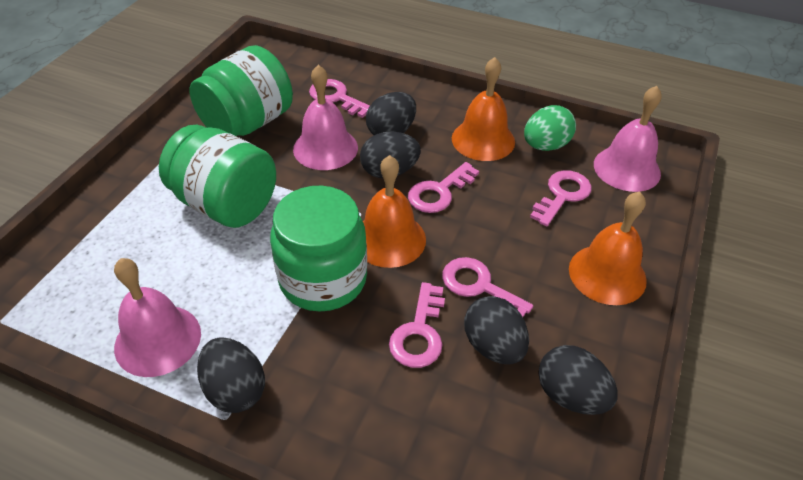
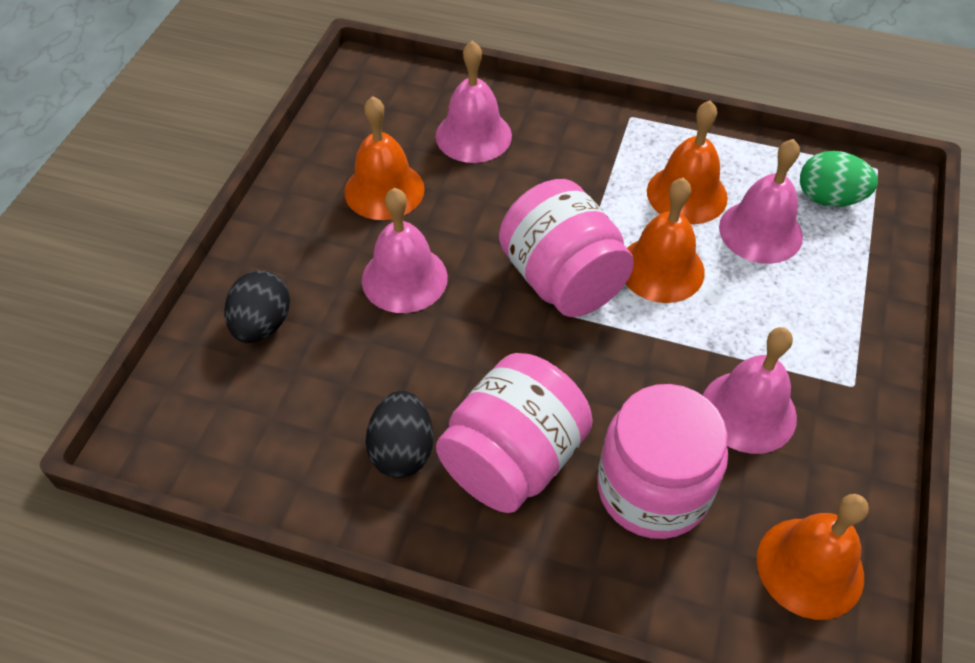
black egg: [197,337,265,413] [360,132,421,178] [366,92,416,135] [464,296,529,364] [538,345,618,415] = 5 -> [225,271,290,343] [366,391,433,478] = 2
green jar: [159,125,276,228] [189,45,293,136] [270,186,367,311] = 3 -> none = 0
orange bell: [363,155,426,268] [452,57,515,161] [569,191,647,305] = 3 -> [344,96,425,220] [625,178,705,303] [647,101,728,224] [757,494,869,620] = 4
pink bell: [114,258,201,377] [293,65,358,170] [594,86,662,192] = 3 -> [362,188,448,313] [436,41,512,163] [703,327,797,454] [719,139,803,264] = 4
pink jar: none = 0 -> [436,353,593,513] [499,179,634,317] [597,384,728,539] = 3
pink key: [309,79,370,118] [389,282,445,368] [408,162,479,213] [442,257,533,317] [530,170,592,226] = 5 -> none = 0

